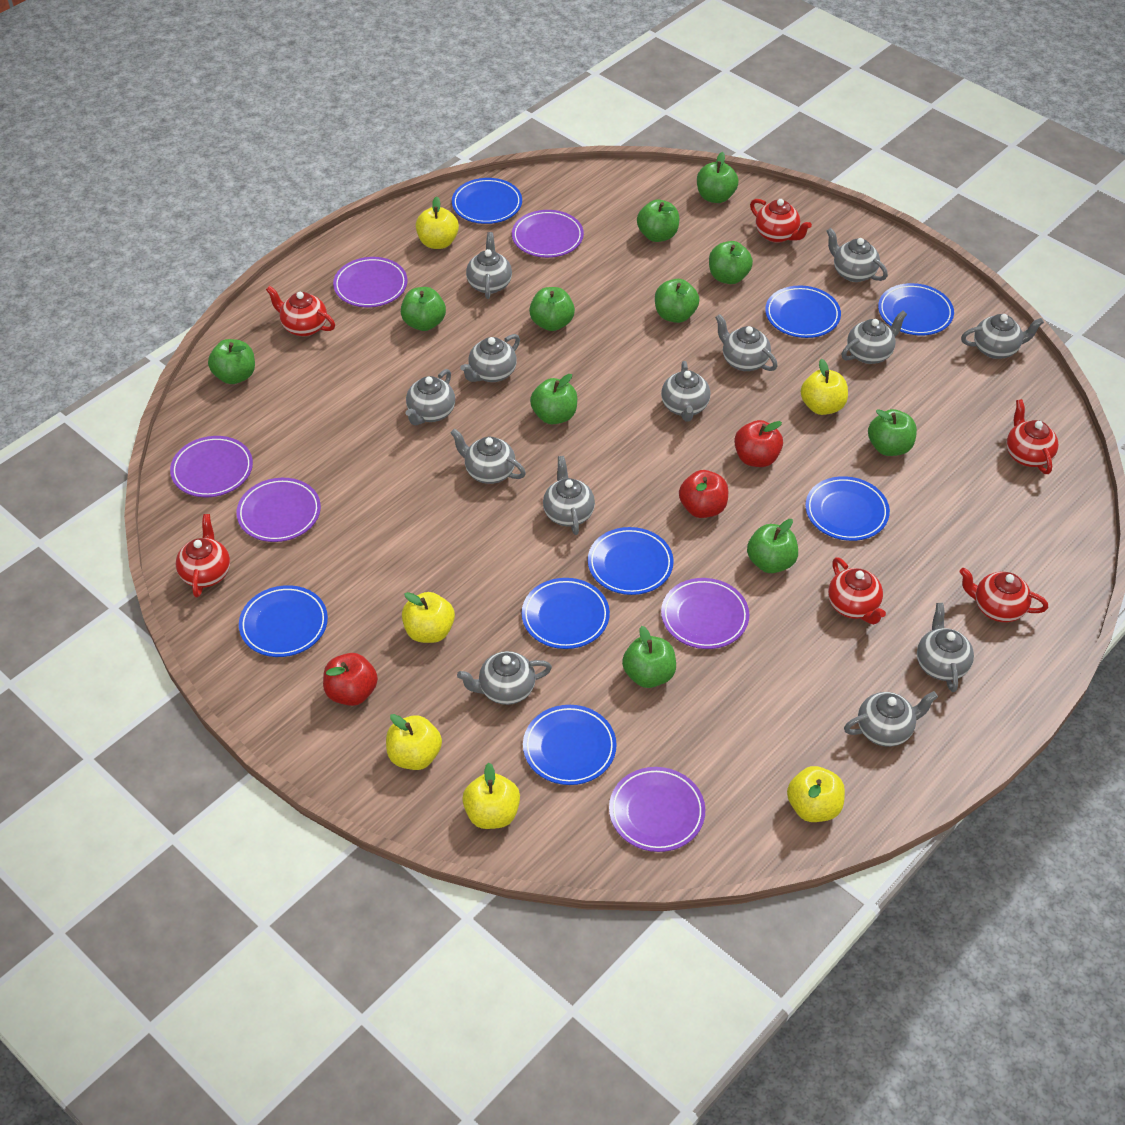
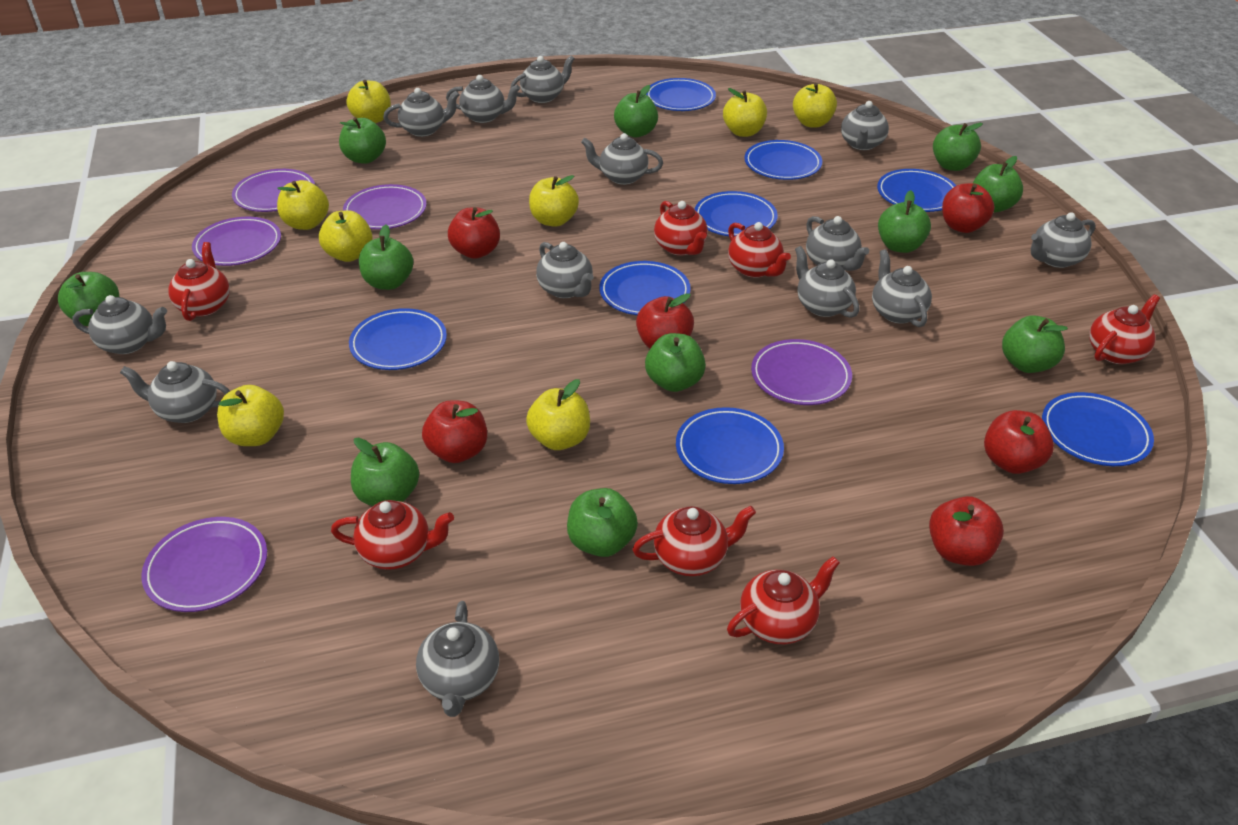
purple plate: [170,436,253,497] [236,478,321,542] [333,257,408,307] [512,210,584,258] [609,767,705,852] [661,578,749,649] = 6 -> [141,517,267,612] [192,217,281,266] [232,169,315,212] [343,184,427,230] [751,339,852,405] = 5
red apple: [323,653,378,706] [679,470,728,518] [734,420,783,467] = 3 -> [422,400,487,463] [448,207,500,259] [636,293,694,349] [929,496,1004,566] [942,183,995,233] [984,410,1054,474] = 6
red teapot: [176,514,230,598] [266,286,335,336] [750,199,812,243] [828,557,886,624] [959,568,1048,622] [1006,399,1059,474] = 6 -> [168,242,230,321] [331,500,454,570] [632,506,756,576] [654,201,708,256] [727,556,840,644] [728,222,791,278] [1089,294,1160,364] = 7
yellow apple: [386,714,442,770] [402,592,455,643] [416,196,459,249] [462,763,520,829] [787,766,845,822] [801,359,848,415] = 6 -> [217,385,284,446] [277,180,329,230] [319,210,373,262] [346,80,391,123] [526,379,590,450] [529,175,579,227] [723,88,767,137] [793,83,837,128] = 8

